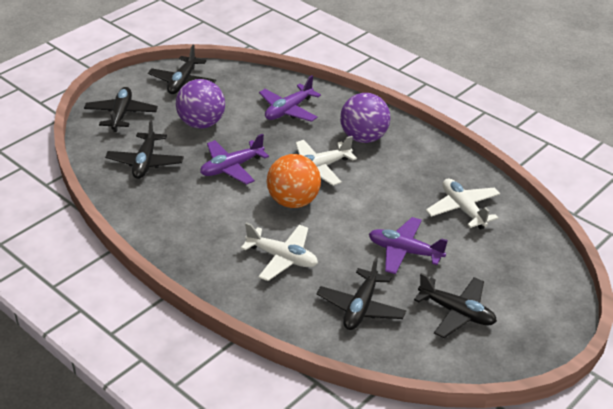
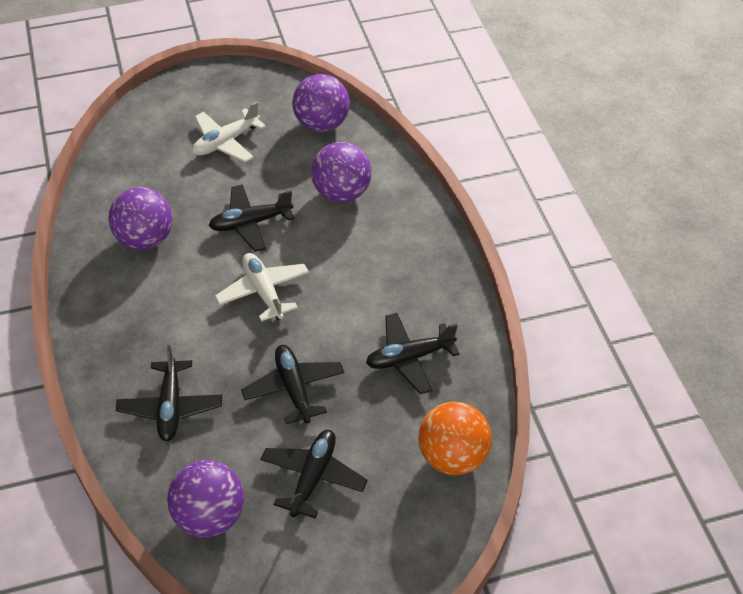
purple ball: [176,79,225,129] [340,93,390,143] = 2 -> [108,187,172,250] [167,460,244,537] [292,74,350,132] [311,142,372,203] = 4
purple plane: [200,134,269,185] [259,75,321,122] [369,217,448,274] = 3 -> none = 0
white plane: [241,223,318,281] [296,136,357,186] [426,178,500,230] = 3 -> [192,101,266,162] [215,253,309,322] = 2

